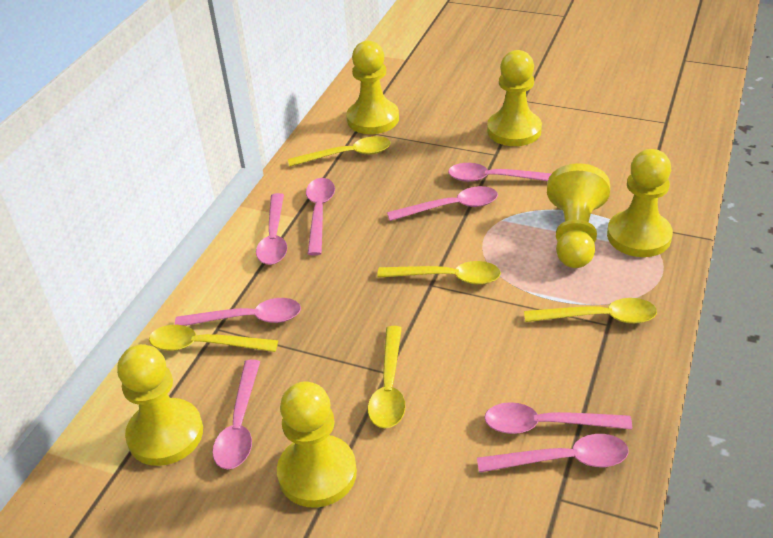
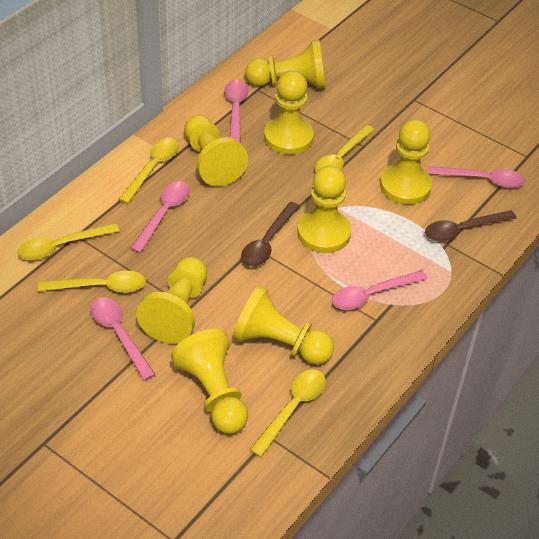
brown spoon: none = 0 -> [241,202,300,267] [425,210,517,242] = 2
pink spoon: [175,298,301,326] [212,360,260,469] [256,193,287,265] [306,178,335,256] [387,186,498,221] [448,163,552,182] [477,434,629,473] [484,402,632,434] = 8 -> [91,297,156,381] [130,181,190,253] [224,80,249,142] [332,270,428,310] [428,166,525,188] = 5
yellow pawn: [117,344,203,466] [277,382,357,508] [346,41,399,134] [487,50,542,146] [547,163,610,268] [607,149,673,257] = 6 -> [136,257,207,344] [171,329,248,434] [184,115,248,187] [232,285,334,365] [245,40,325,89] [264,71,314,155] [297,166,351,253] [380,119,432,205] = 8

